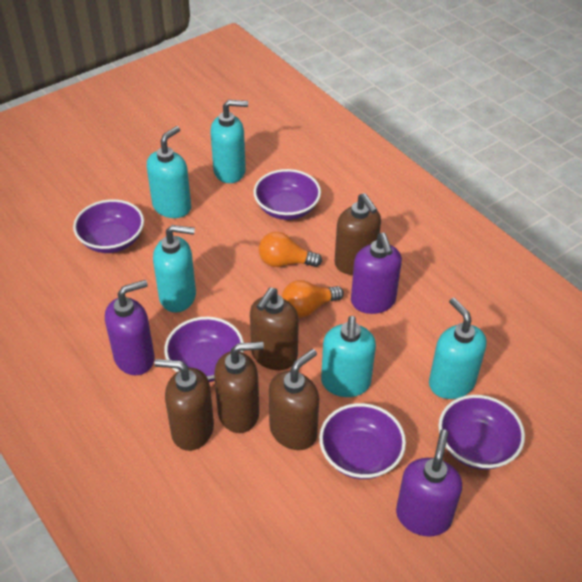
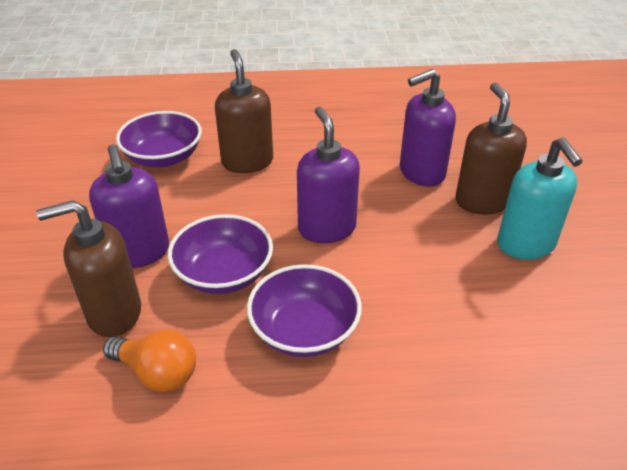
brown soap dispenser: [154,359,214,451] [214,342,264,433] [250,288,299,370] [269,349,319,450] [334,193,381,275] = 5 -> [36,200,141,337] [215,49,273,173] [455,82,527,215] = 3
orange light bulb: [259,232,322,267] [282,280,344,318] = 2 -> [103,330,196,392] = 1
purple bowl: [73,199,144,253] [164,317,244,382] [254,169,321,220] [319,403,406,479] [438,395,525,470] = 5 -> [116,111,202,167] [168,214,273,294] [247,264,362,357] = 3
turquoise soap dispenser: [147,126,191,218] [153,225,196,313] [211,100,248,183] [321,316,376,397] [429,298,487,399] = 5 -> [497,137,582,260] = 1

